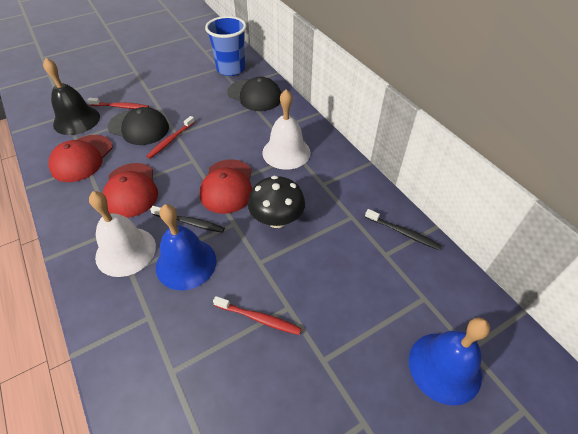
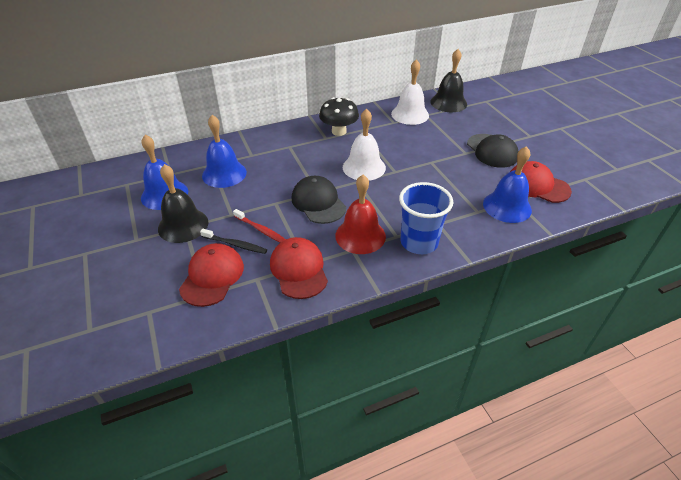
black bell: [43,58,100,135] = 1 -> [158,164,208,243] [430,49,467,112] = 2
black toothbrush: [150,206,225,233] [365,209,442,251] = 2 -> [200,229,267,254] = 1
blue bell: [156,204,217,290] [409,317,490,406] = 2 -> [141,135,188,210] [202,115,247,188] [483,146,532,223] = 3
red bell: none = 0 -> [335,175,386,254] = 1
red toothbrush: [87,98,149,109] [146,116,195,159] [213,296,302,335] = 3 -> [233,209,286,243] = 1

